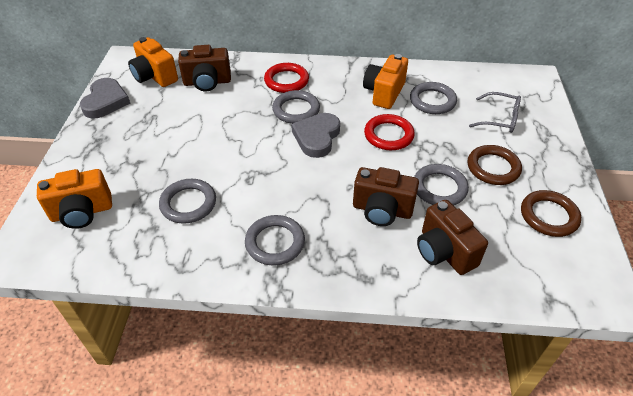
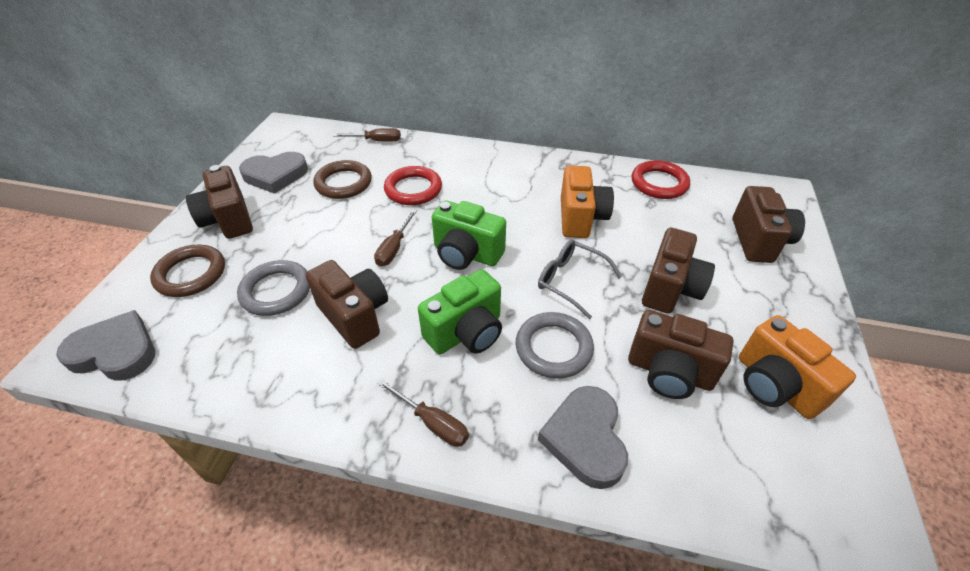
brown camera: [178,45,231,91] [353,167,419,226] [417,200,488,275] = 3 -> [186,165,253,239] [306,260,388,349] [628,310,733,399] [642,228,715,314] [733,186,805,263] = 5
brown screwdriver: none = 0 -> [333,128,401,142] [374,209,417,267] [377,379,469,447] = 3
green camera: none = 0 -> [418,269,502,354] [432,201,506,270] = 2
grey heart: [80,78,131,119] [291,113,340,158] = 2 -> [56,310,155,381] [239,152,308,194] [538,386,628,489] = 3
grey ring: [159,179,216,224] [245,215,305,265] [272,90,320,124] [410,82,457,114] [414,164,469,206] = 5 -> [237,260,310,316] [516,312,594,379] = 2
orange camera: [37,169,112,229] [128,37,178,87] [363,54,408,109] = 3 -> [561,165,614,238] [739,315,856,419] = 2

